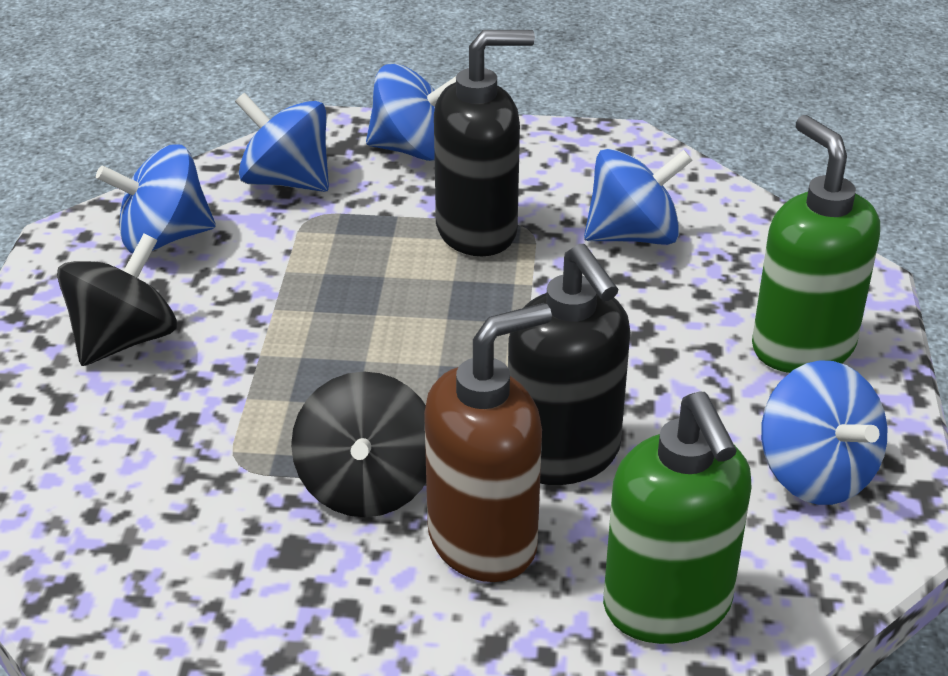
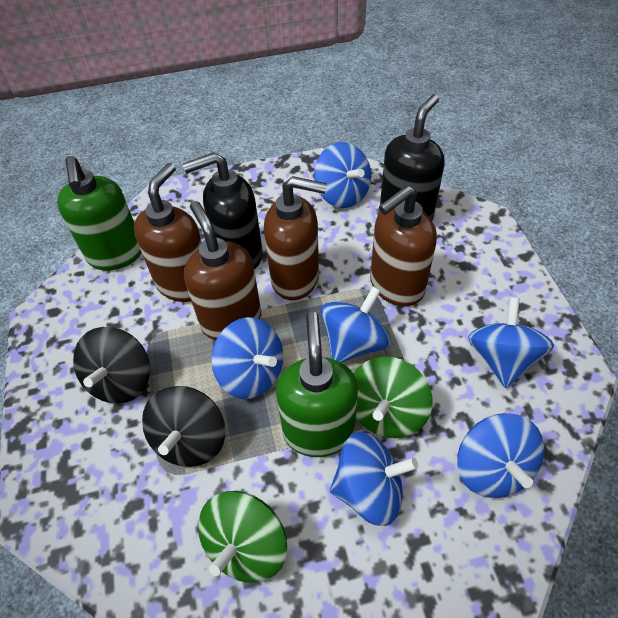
blue spinning top: [96,144,216,253] [235,93,329,192] [366,64,456,161] [584,148,693,245] [761,360,887,505] = 5 -> [211,317,283,399] [314,142,371,208] [321,286,391,363] [330,432,418,526] [457,413,544,498] [468,297,554,388] = 6
brown soap dispenser: [424,303,552,582] = 1 -> [134,163,202,302] [184,201,261,340] [264,176,327,300] [370,186,437,306] = 4
green spinning top: none = 0 -> [198,491,287,583] [353,357,433,438] = 2

